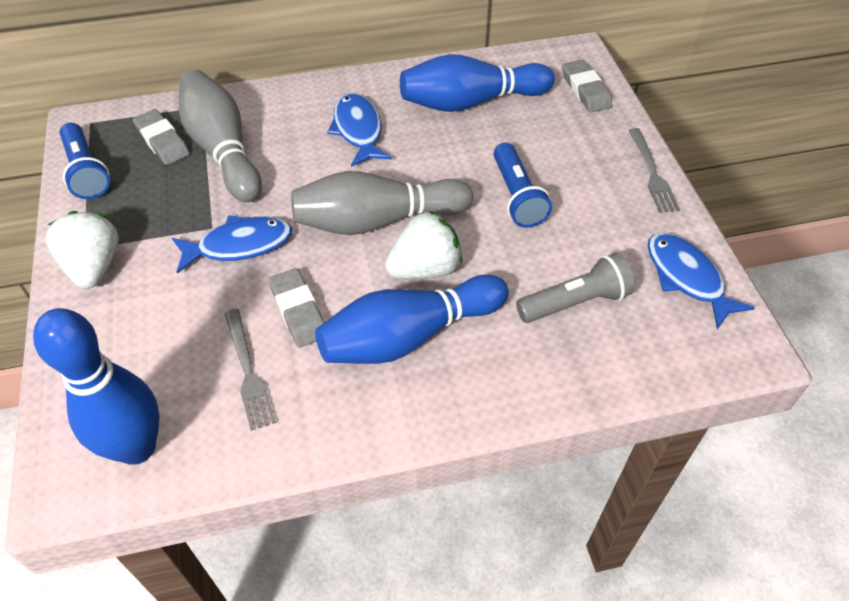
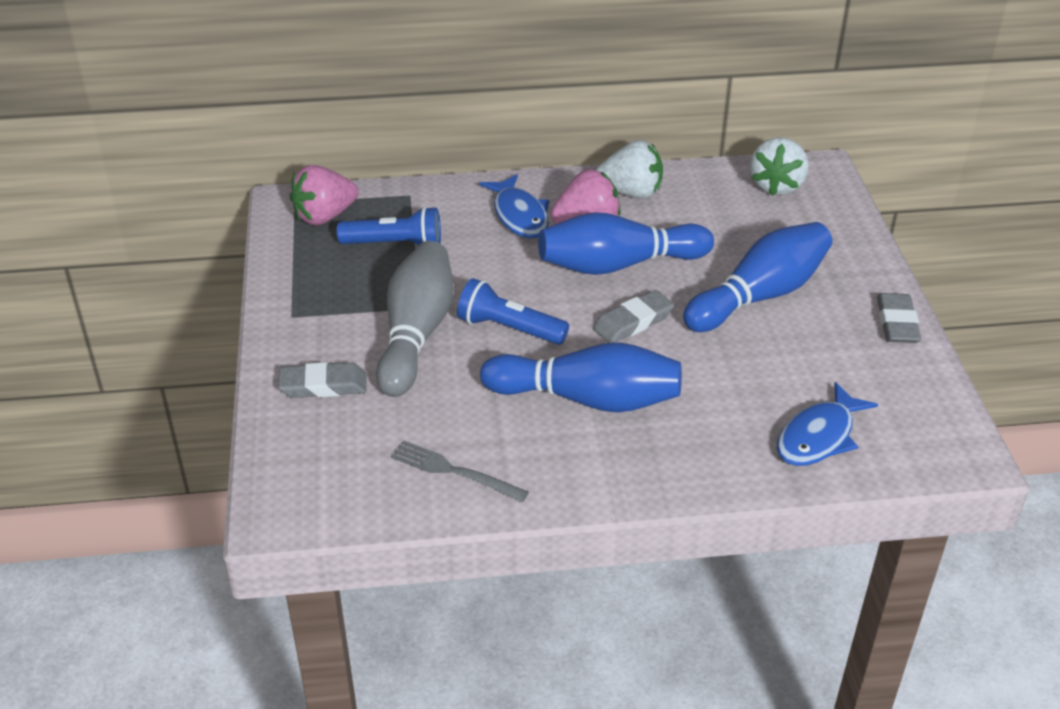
blue fish: [172,215,292,274] [327,93,392,167] [648,233,755,329] = 3 -> [479,174,549,238] [777,382,878,466] = 2
grey bowling pin: [179,70,262,202] [291,171,473,235] = 2 -> [376,241,454,397] = 1
grey flashlight: [516,253,635,323] = 1 -> none = 0
grey fork: [225,309,276,431] [628,128,680,213] = 2 -> [391,440,529,502] = 1
pink strawberry: none = 0 -> [289,165,359,225] [551,169,621,224] = 2

